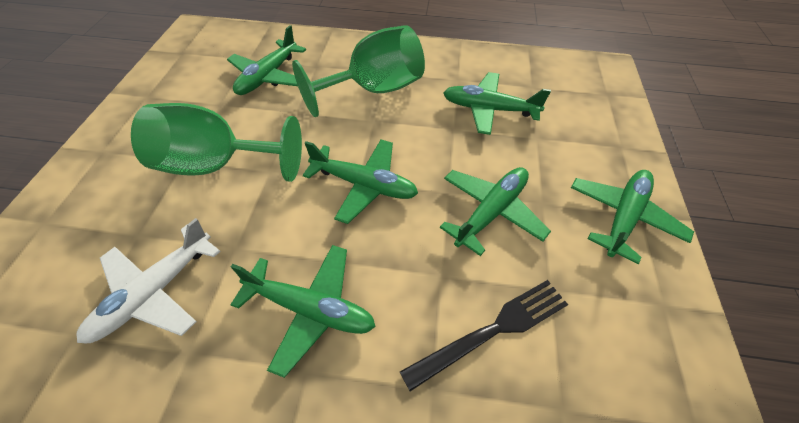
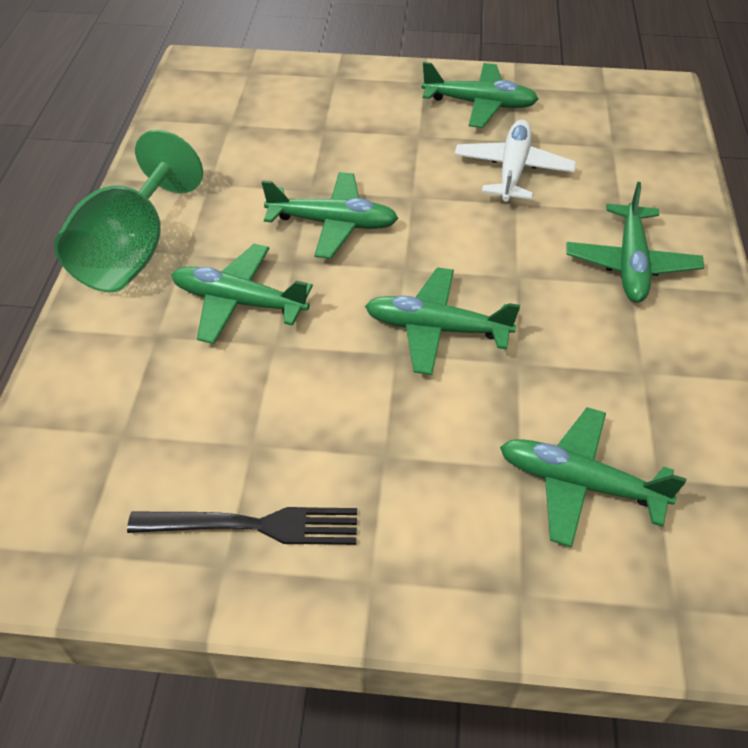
green goblet: [131,103,302,182] [292,25,425,117] = 2 -> [54,130,203,292] = 1

